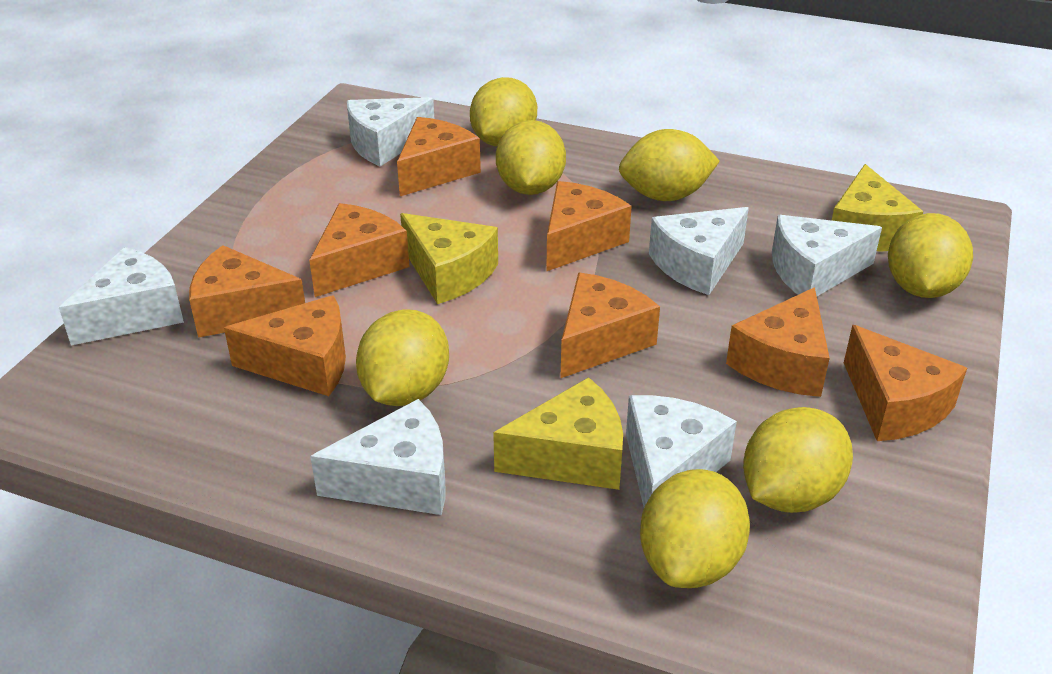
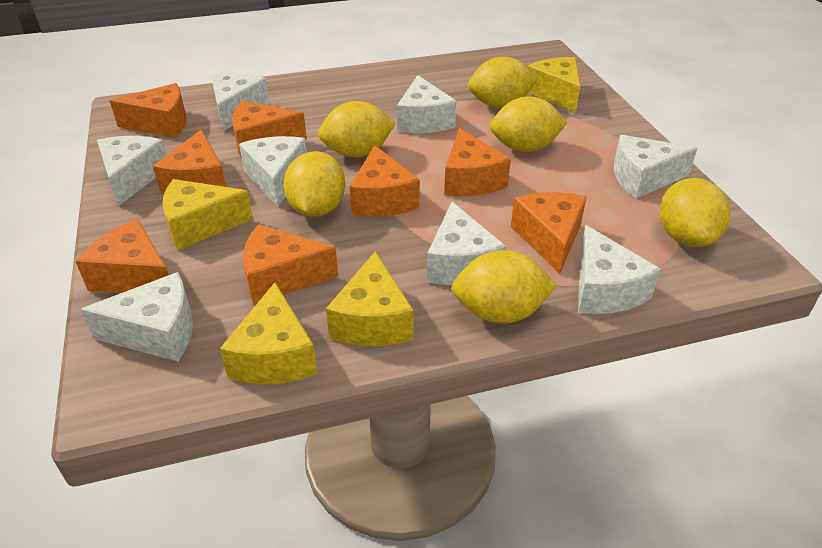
white cheese: [59,247,184,345] [310,399,446,515] [347,97,434,166] [626,395,737,507] [649,207,749,295] [772,215,882,296] = 6 -> [80,272,193,362] [97,136,166,206] [211,73,269,131] [239,136,307,206] [397,75,457,133] [427,202,506,285] [578,225,661,314] [614,135,697,198] = 8
yellow cheese: [400,213,498,304] [493,377,623,490] [832,164,923,251] = 3 -> [162,179,253,250] [220,282,317,384] [326,251,414,346] [527,57,580,112] = 4
yellow lemon: [356,309,449,406] [470,77,537,147] [496,120,566,195] [619,129,720,201] [640,469,750,588] [743,407,853,513] [888,213,973,298] = 7 -> [283,151,346,217] [318,101,396,157] [451,250,557,324] [468,57,538,108] [490,96,568,152] [660,178,730,247] = 6

